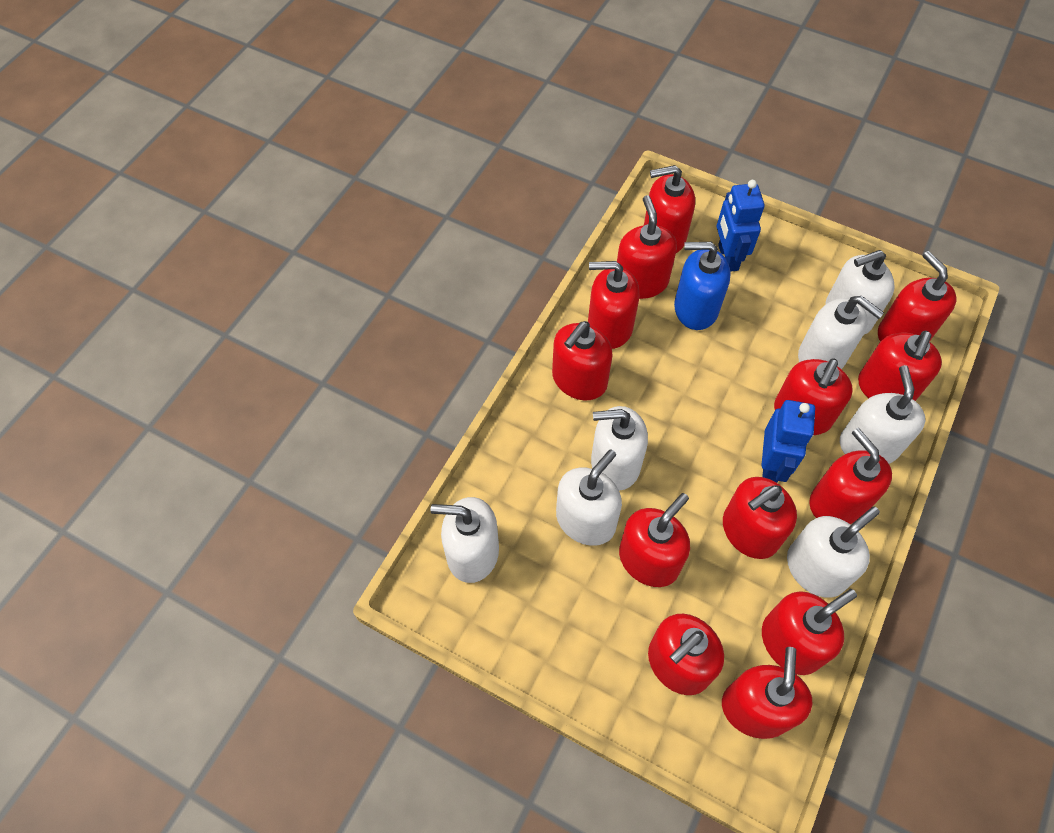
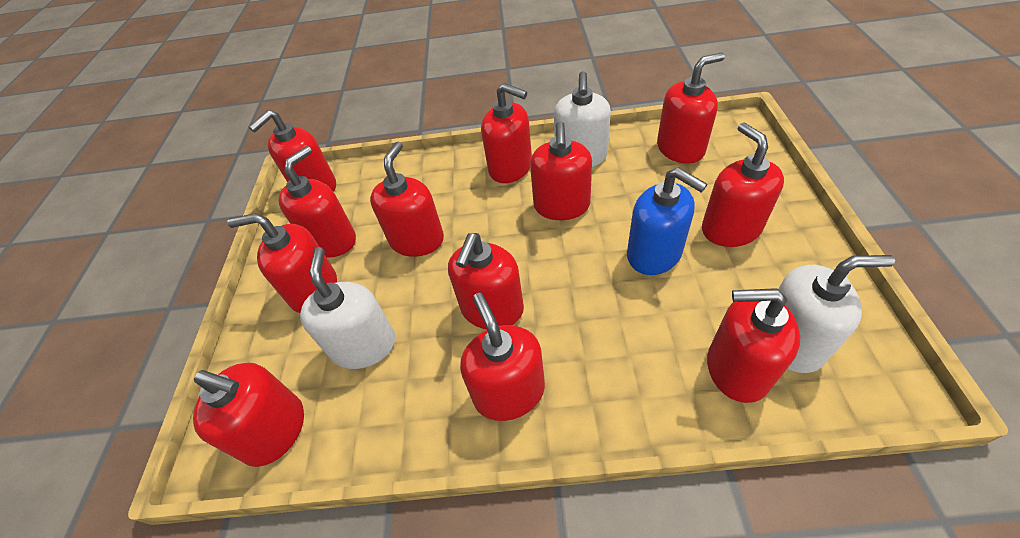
blue robot: [717,180,764,272] [762,400,815,483] = 2 -> none = 0
red soap dispenser: [552,321,613,400] [588,261,640,349] [617,195,677,299] [619,493,690,587] [644,165,695,253] [648,614,724,695] [722,647,812,739] [723,477,797,559] [762,589,857,675] [774,358,853,435] [809,428,892,524] [858,331,942,401] [878,251,957,342] = 13 -> [193,363,304,467] [227,213,337,313] [248,110,336,192] [278,146,356,258] [370,142,444,257] [448,233,524,329] [460,293,545,421] [481,83,532,183] [530,122,592,220] [657,53,725,164] [702,122,784,247] [707,288,800,403] = 12
white soap dispenser: [431,497,499,583] [556,449,622,546] [591,406,648,490] [787,506,880,598] [798,296,884,369] [825,250,895,335] [840,365,925,464] = 7 -> [300,247,395,369] [554,71,611,167] [778,255,895,373] = 3

